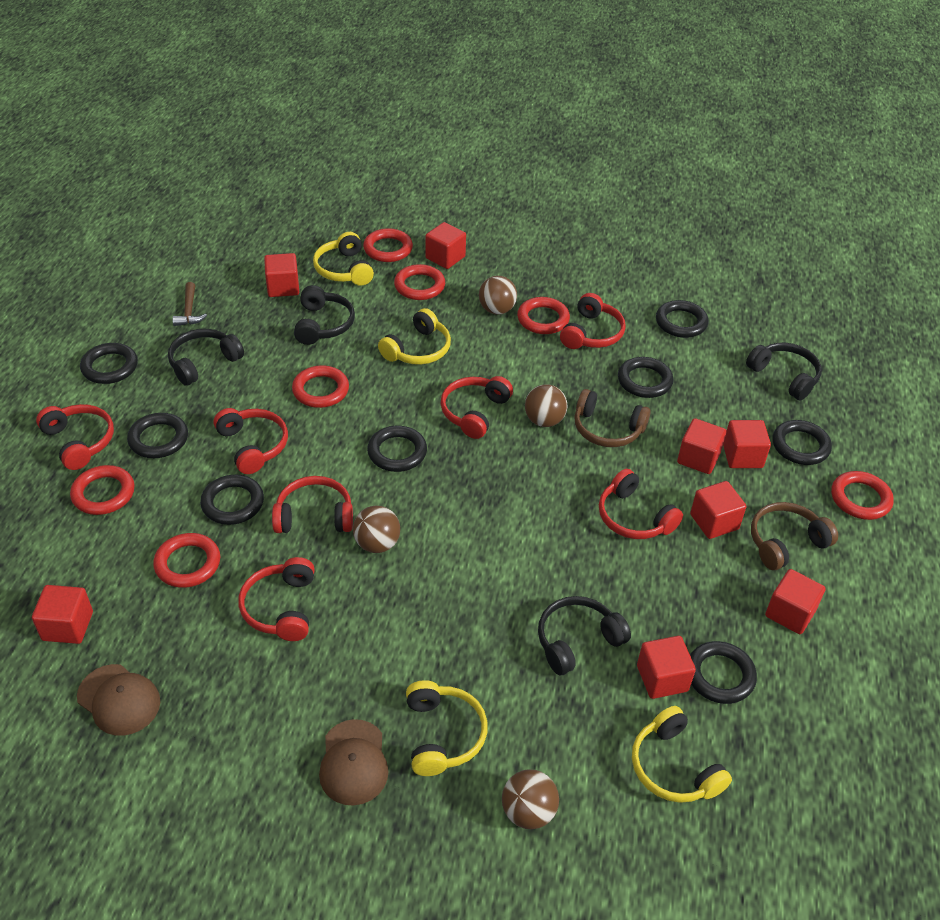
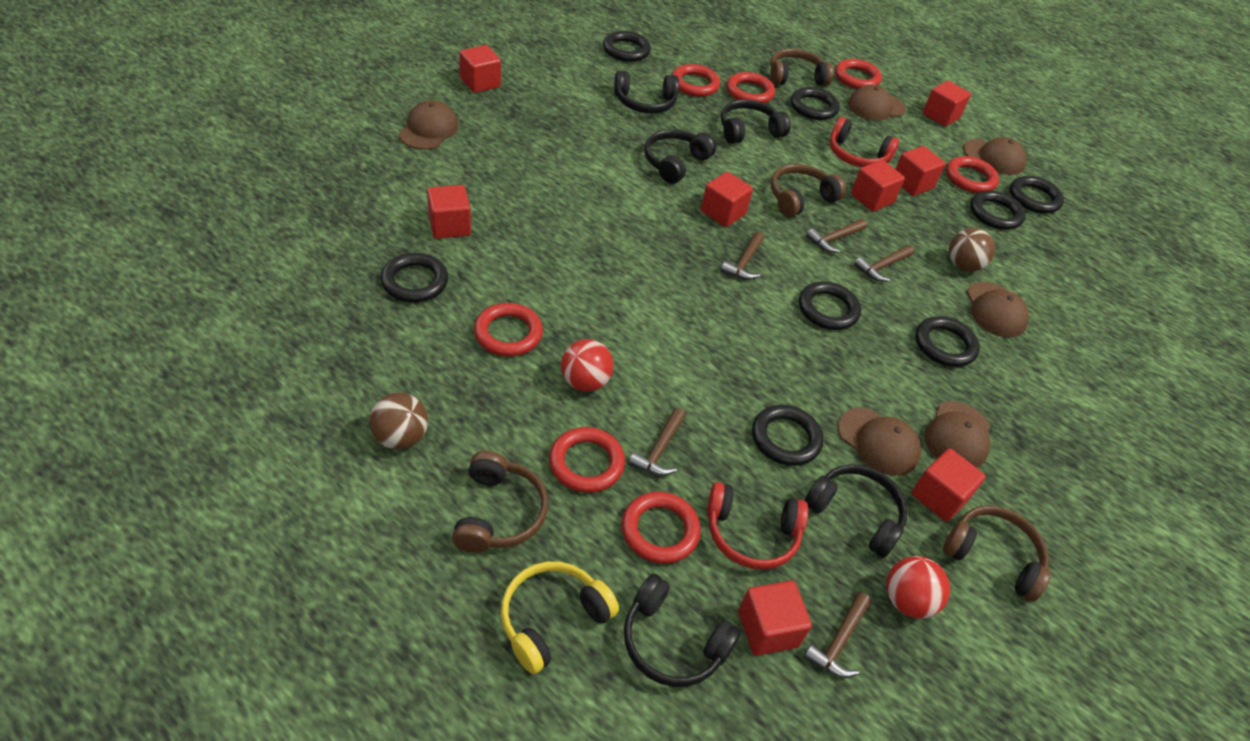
black headphones: [168,329,244,386] [294,285,355,345] [538,596,631,675] [746,343,822,401] = 4 -> [614,71,679,113] [624,574,741,687] [645,129,716,184] [721,99,791,144] [804,464,908,558] = 5
brown ball: [353,506,400,553] [479,276,517,315] [502,769,559,829] [525,385,567,427] = 4 -> [369,393,428,450] [949,228,995,272] = 2
brown cap: [77,664,160,736] [319,719,389,806] = 2 -> [399,100,458,150] [838,408,921,476] [848,85,906,121] [924,401,990,468] [963,137,1026,175] [967,282,1029,338] = 6
brown hammer: [172,282,207,326] = 1 -> [628,408,686,476] [721,232,764,280] [803,592,871,678] [806,219,867,253] [854,245,914,282] = 5
brown headphones: [574,389,651,447] [751,502,838,570] = 2 -> [452,451,548,553] [770,48,833,86] [771,164,846,217] [943,506,1051,602] = 4
red ball: none = 0 -> [561,339,613,392] [886,556,950,619] = 2
red headphones: [36,404,114,470] [214,408,288,474] [239,557,315,641] [272,476,353,533] [440,376,513,439] [560,293,626,349] [599,469,683,539] = 7 -> [707,482,808,570] [830,117,899,167] = 2
yellow headphones: [313,232,374,286] [378,308,451,365] [406,680,488,776] [632,706,732,803] = 4 -> [501,561,619,674] = 1

